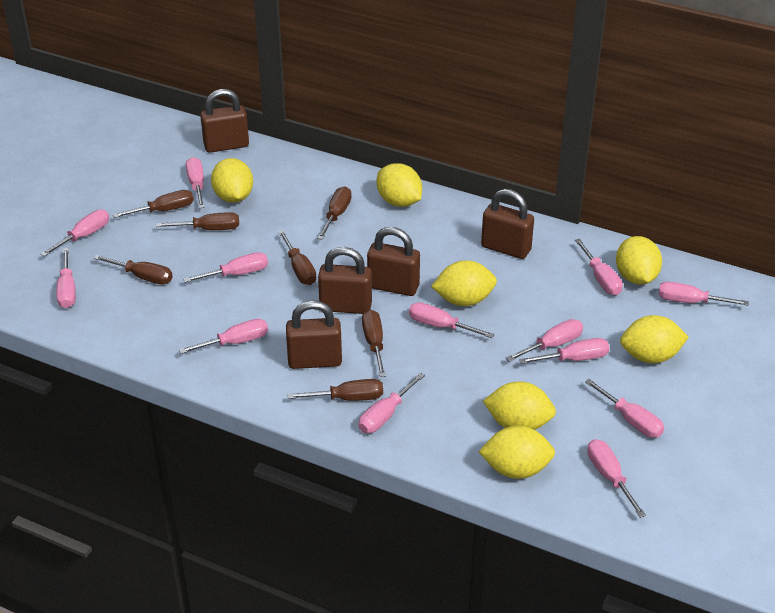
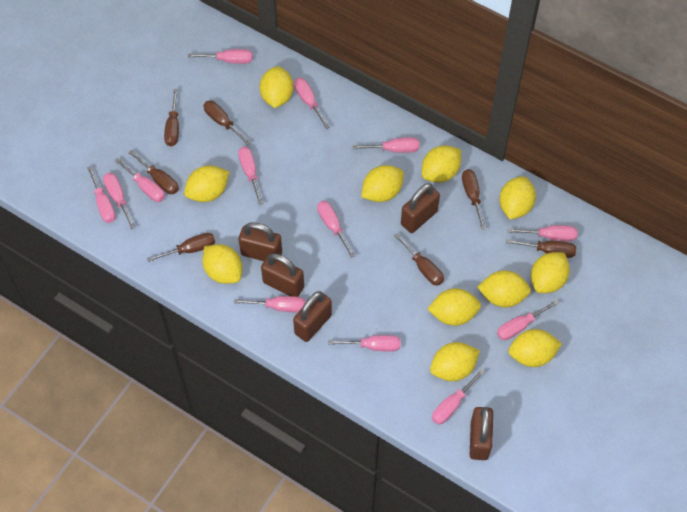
yellow lemon: [211,158,253,203] [377,163,422,207] [431,260,497,306] [479,426,555,479] [483,381,556,430] [616,236,662,285] [620,315,689,363] = 7 -> [184,165,230,202] [202,244,242,284] [260,66,293,108] [361,165,404,202] [422,145,461,183] [428,288,481,326] [430,342,480,381] [477,270,531,307] [499,176,536,220] [509,329,562,367] [531,252,570,293] = 11

